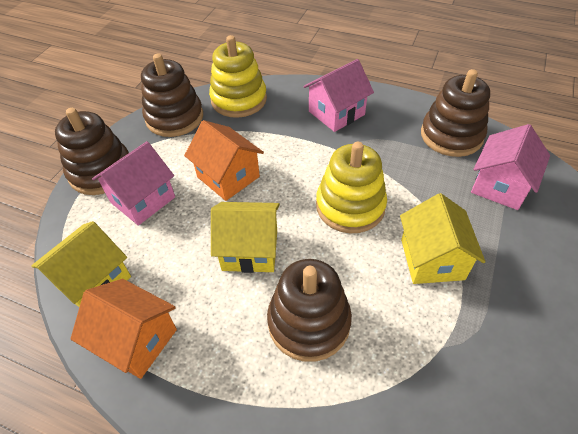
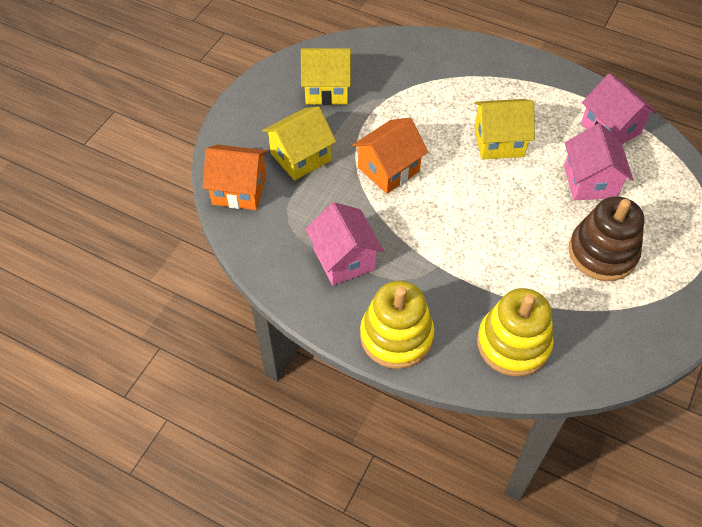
brown stacking toy: [55,108,129,195] [141,54,203,137] [267,259,352,362] [421,69,490,157] = 4 -> [569,196,645,281] = 1

